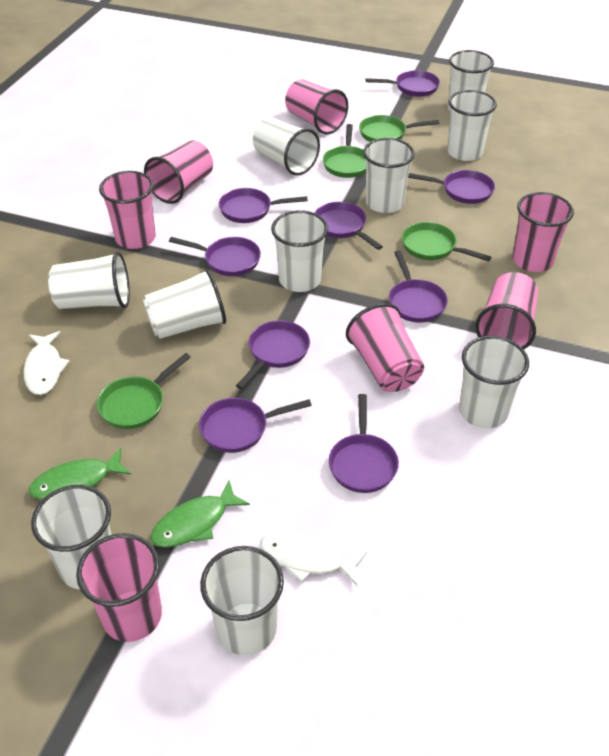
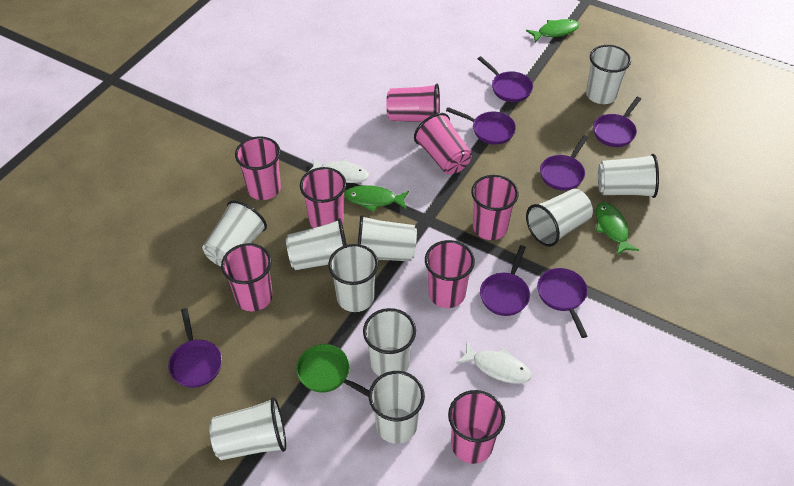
green fish: [28,448,131,500] [150,481,250,548] = 2 -> [344,185,409,212] [526,19,579,42] [596,202,639,256] = 3
green pan: [97,353,191,429] [323,124,366,178] [359,115,439,142] [402,222,491,261] = 4 -> [296,344,369,397] = 1
pink cup: [76,533,162,642] [99,171,156,249] [144,140,213,204] [285,79,348,134] [346,303,424,392] [475,272,538,349] [512,192,574,272] = 7 -> [221,243,273,311] [235,136,281,200] [300,167,346,228] [386,84,440,122] [414,113,472,174] [425,240,475,308] [448,390,505,464] [471,175,519,240] = 8
purple pan: [169,237,261,276] [199,398,312,453] [219,188,308,223] [236,320,310,389] [315,202,383,250] [329,394,399,493] [366,70,440,97] [389,250,448,323] [408,170,495,204] = 9 -> [168,308,222,388] [446,107,516,145] [478,56,533,102] [480,245,530,316] [537,268,588,338] [540,135,588,191] [593,97,641,147] = 7

